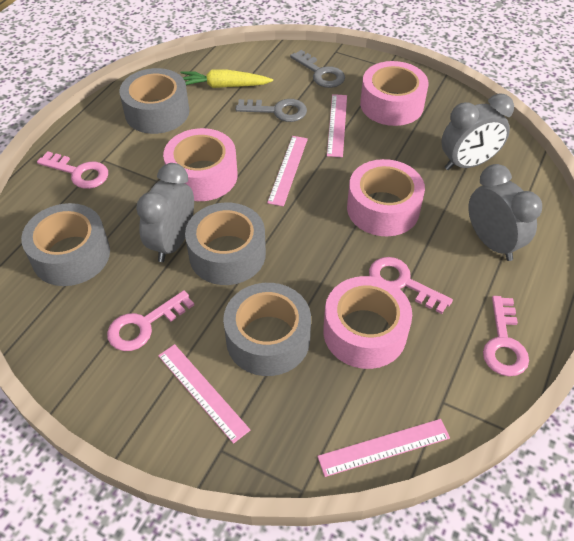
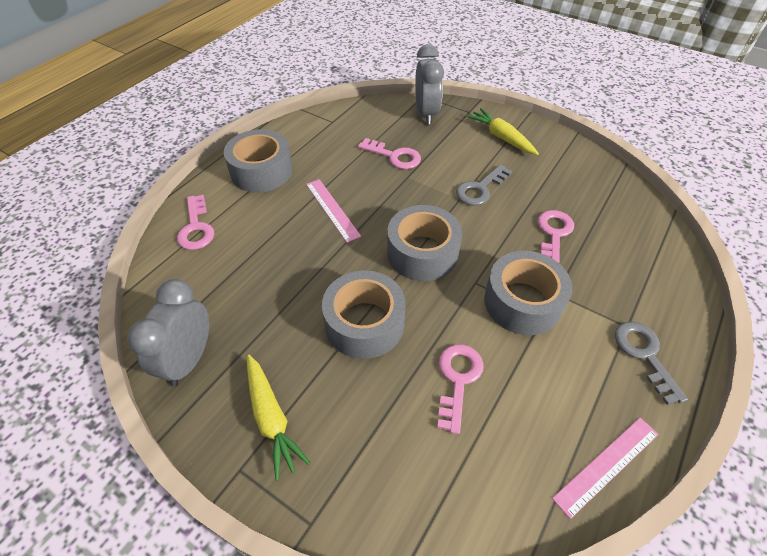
grey clock: [136,163,194,262] [441,93,514,170] [468,164,542,261] = 3 -> [127,279,209,387] [415,44,444,124] = 2
pink ruler: [158,344,250,444] [267,136,308,207] [317,419,450,477] [327,94,347,157] = 4 -> [306,179,361,243] [552,418,659,519] = 2
pink tape: [163,128,238,201] [323,276,412,369] [347,159,425,236] [360,61,429,126] = 4 -> none = 0
yellow carrot: [181,70,273,88] = 1 -> [247,355,311,481] [466,108,539,155] = 2

